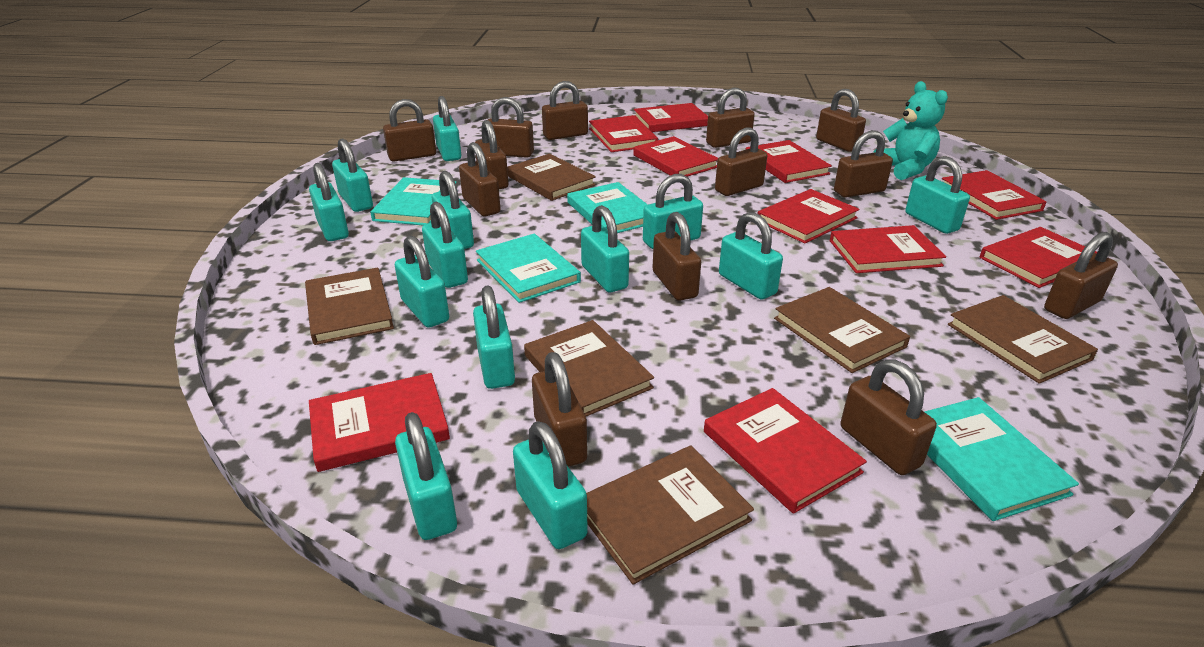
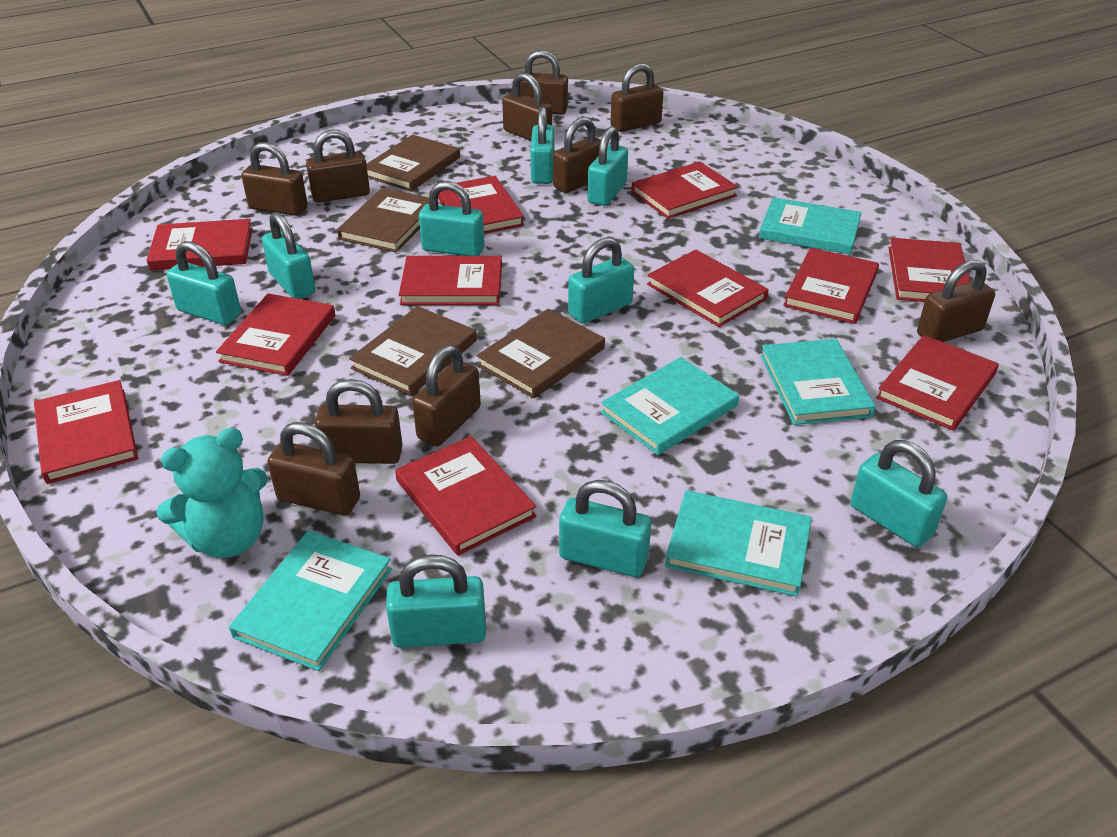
brown book: [305,268,394,345] [507,154,596,201] [524,320,654,417] [586,446,754,585] [774,287,910,373] [948,295,1098,384] = 6 -> [337,188,429,253] [349,306,477,396] [366,135,460,192] [476,309,605,398] = 4
brown padlock: [383,99,436,161] [459,142,501,216] [475,120,509,189] [488,97,534,158] [532,352,587,467] [542,81,588,140] [652,212,701,301] [706,88,755,148] [715,128,767,196] [816,89,866,152] [834,130,893,198] [841,359,937,475] [1044,232,1118,319] = 13 -> [241,142,308,216] [267,422,360,515] [306,130,370,203] [315,379,403,464] [412,345,481,446] [502,73,552,141] [520,50,568,115] [553,117,601,193] [610,63,663,132] [917,260,995,342] = 10
red book: [309,373,450,472] [589,115,658,152] [633,136,718,177] [634,103,708,132] [704,388,867,514] [746,140,832,183] [757,189,859,244] [830,225,946,273] [942,170,1046,220] [980,227,1097,288] = 10 -> [34,380,138,484] [146,219,253,270] [216,293,335,376] [395,436,537,556] [399,256,502,305] [438,176,524,234] [631,161,738,219] [647,249,769,327] [783,248,879,324] [876,335,999,431] [888,238,970,302] = 11
turquoise book: [370,177,458,225] [476,234,581,303] [567,182,648,233] [925,397,1079,521] = 4 -> [229,530,392,671] [601,357,739,455] [665,490,812,597] [759,197,862,255] [761,339,875,425] = 5
turquoise padlock: [309,163,349,241] [332,138,373,212] [395,236,449,328] [395,412,457,540] [422,202,468,288] [432,171,474,249] [433,96,461,161] [473,285,515,389] [513,421,588,549] [581,205,629,292] [643,174,703,249] [719,212,783,300] [905,156,970,234] = 13 -> [166,241,241,325] [262,212,316,299] [386,554,486,648] [419,181,485,256] [530,106,555,184] [559,480,651,577] [568,237,634,324] [587,126,628,206] [851,440,947,547] = 9

